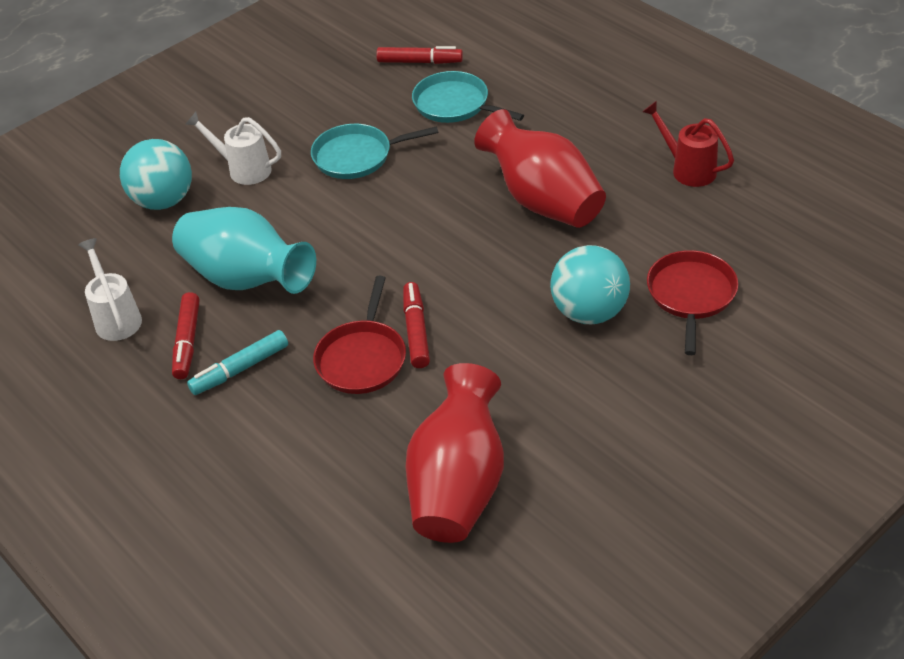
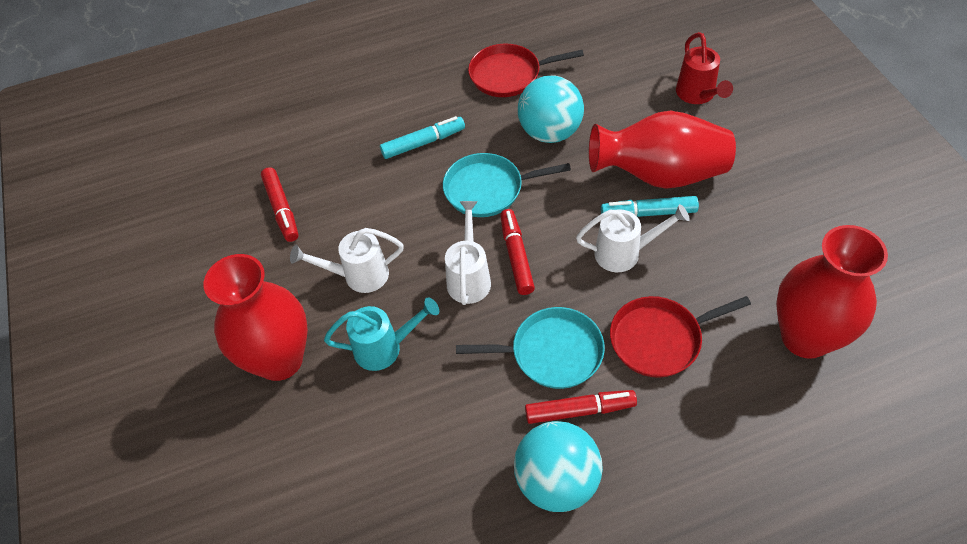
red vase: [406,363,504,543] [474,109,606,228] = 2 -> [204,254,308,381] [589,111,736,189] [776,225,888,359] = 3
turquoise marker: [187,330,288,395] = 1 -> [380,116,465,159] [601,196,699,217] = 2
turquoise vase: [172,207,316,294] = 1 -> none = 0
turquoise watering can: none = 0 -> [324,297,439,371] = 1
white watering can: [78,238,142,341] [185,112,281,185] = 2 -> [290,228,404,293] [445,201,491,305] [576,204,690,272] = 3

